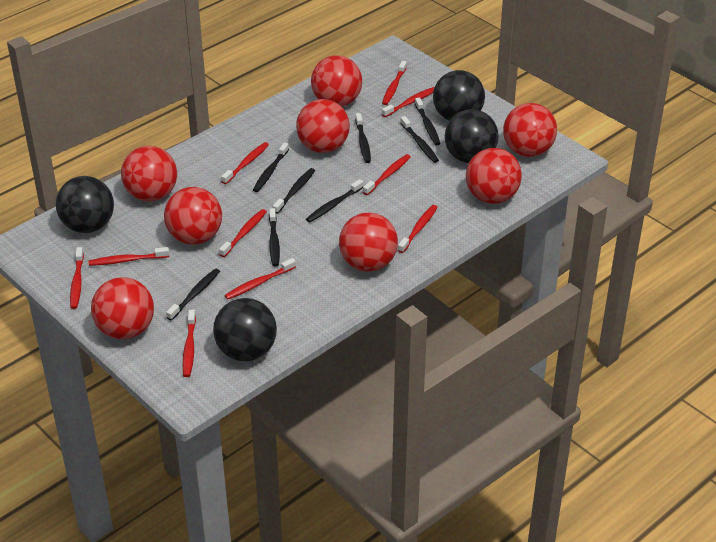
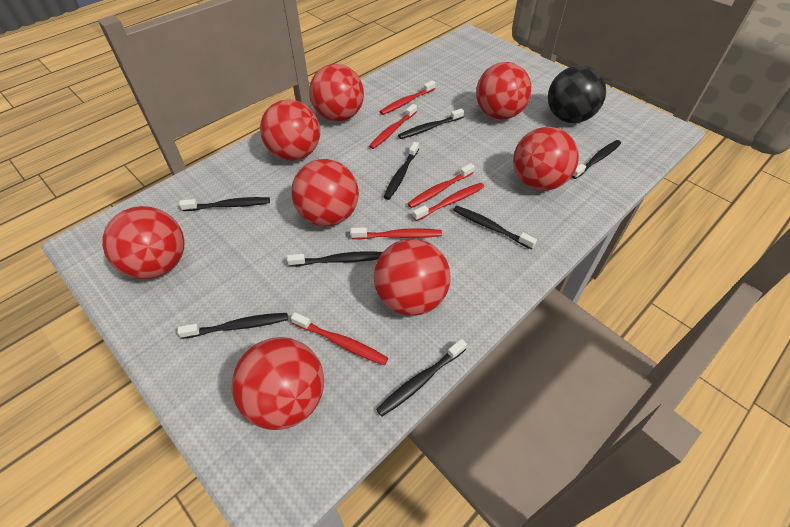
black ball: [56,176,114,233] [213,298,277,361] [433,70,485,121] [445,109,499,163] = 4 -> [548,65,606,123] = 1
red toothbrush: [70,247,84,309] [88,247,169,266] [183,310,196,377] [219,209,267,257] [221,142,269,184] [225,258,296,300] [363,154,411,195] [382,61,407,105] [382,87,435,117] [398,205,438,253] = 10 -> [291,312,388,365] [351,227,442,239] [369,104,417,149] [380,81,436,115] [407,163,475,208] [413,183,484,221] = 6

